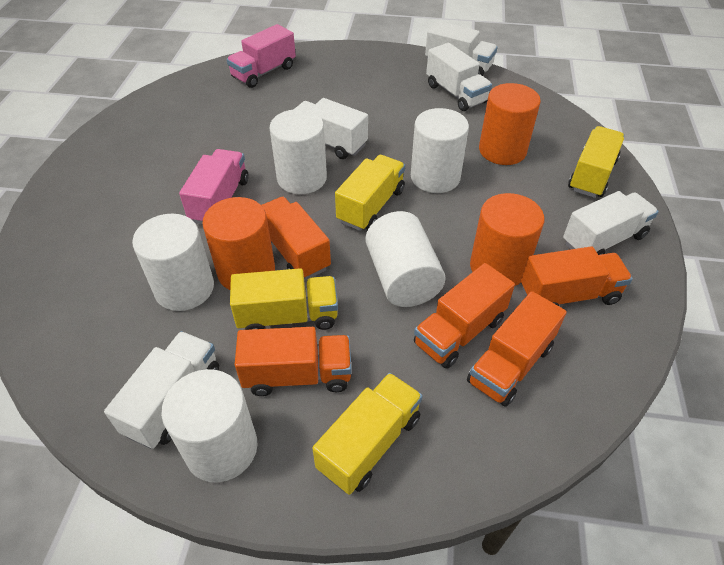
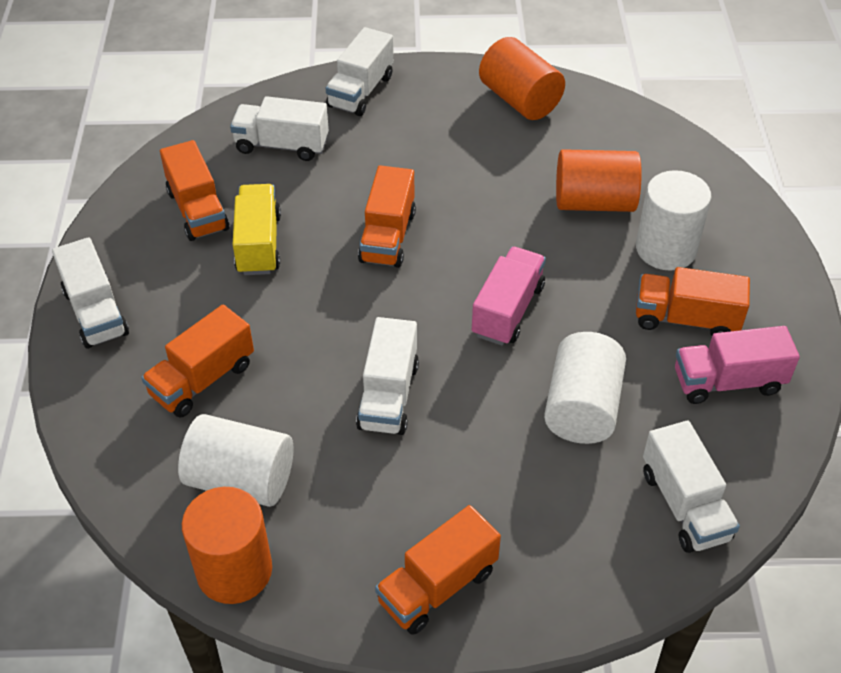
white cylinder: [132,214,214,311] [161,369,258,483] [270,109,327,194] [366,211,445,307] [411,108,469,193] = 5 -> [178,414,293,507] [544,332,626,444] [636,170,712,271] = 3
yellow truck: [230,268,338,330] [312,373,423,495] [335,155,405,231] [568,126,624,198] = 4 -> [233,184,281,275] = 1

